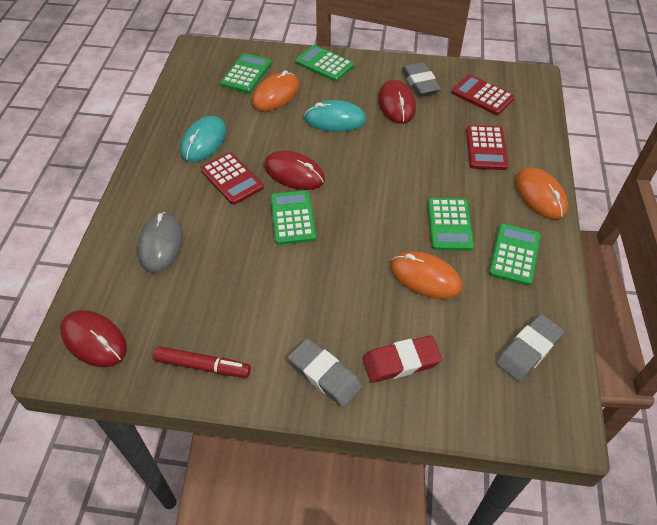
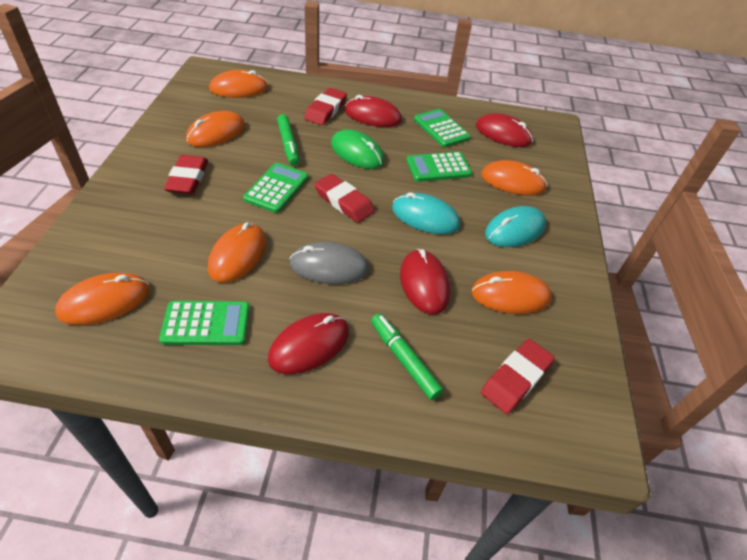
green calculator: [221,53,271,93] [271,190,316,245] [295,45,354,82] [428,198,474,251] [489,224,541,286] = 5 -> [159,301,250,345] [243,163,308,213] [406,152,472,182] [414,109,471,147] = 4
green marker: none = 0 -> [277,114,300,166] [371,314,444,400] = 2
green mouse: none = 0 -> [331,129,384,169] = 1
grey eraser: [288,338,362,407] [402,62,441,96] [496,314,564,382] = 3 -> none = 0
orange mouse: [252,70,299,111] [390,251,462,299] [515,167,568,219] = 3 -> [55,273,150,325] [186,111,245,147] [208,222,267,283] [209,70,268,98] [472,271,552,314] [481,160,548,196] = 6
red calculator: [200,152,264,205] [452,75,515,115] [466,125,508,170] = 3 -> none = 0
red eraser: [363,336,442,383] = 1 -> [164,155,208,194] [304,88,347,125] [314,174,375,223] [481,339,555,414] = 4
red marker: [154,346,251,378] = 1 -> none = 0
red mouse: [60,310,127,367] [264,151,325,190] [378,80,416,124] = 3 -> [268,313,349,374] [345,95,402,127] [400,249,450,315] [476,113,533,147] = 4

